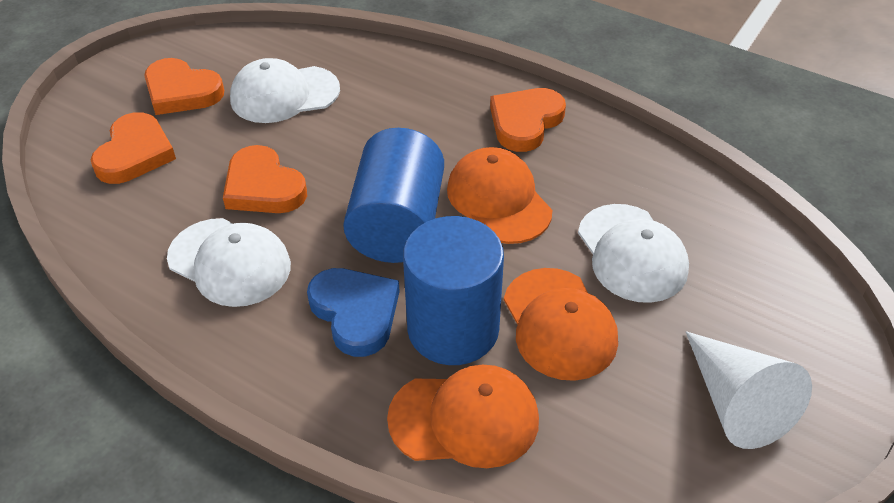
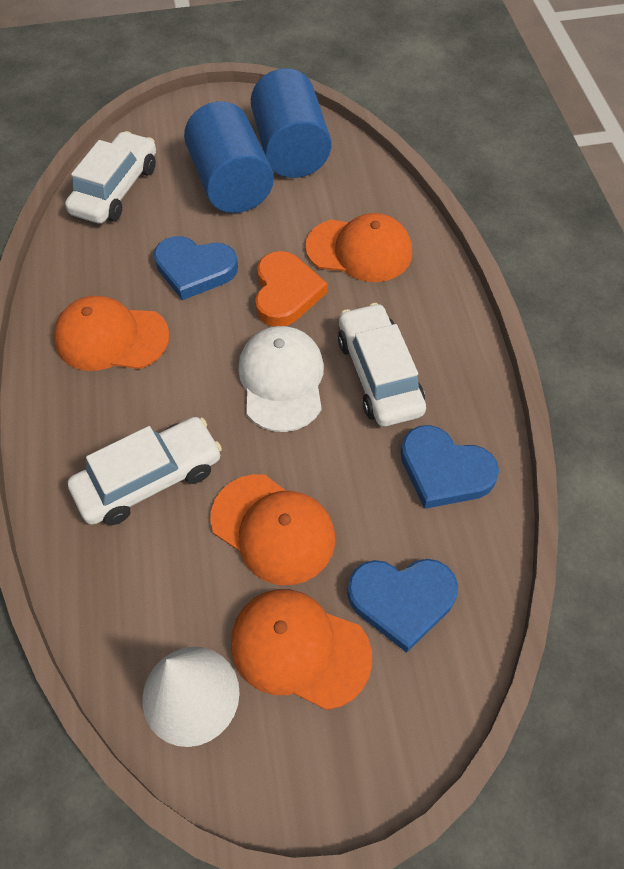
blue heart: [307,268,400,357] = 1 -> [154,236,238,300] [347,559,458,653] [401,425,499,509] = 3
orange cap: [387,365,539,468] [447,147,552,244] [504,268,618,381] = 3 -> [54,296,170,371] [210,474,335,585] [231,589,372,710] [305,213,412,282] = 4
orange heart: [91,112,176,184] [144,58,224,115] [223,145,307,213] [490,88,566,152] = 4 -> [255,251,327,327] = 1
white cap: [167,218,291,307] [230,58,340,123] [578,204,689,303] = 3 -> [238,326,324,432] = 1
white car: none = 0 -> [65,131,156,224] [68,417,222,525] [338,303,426,427] = 3

